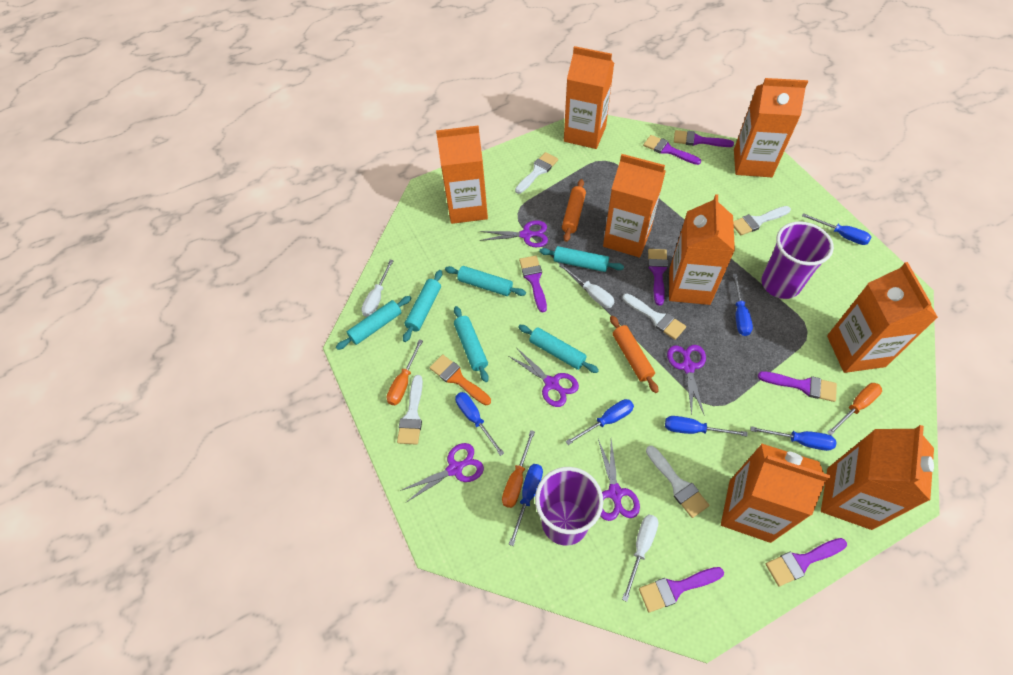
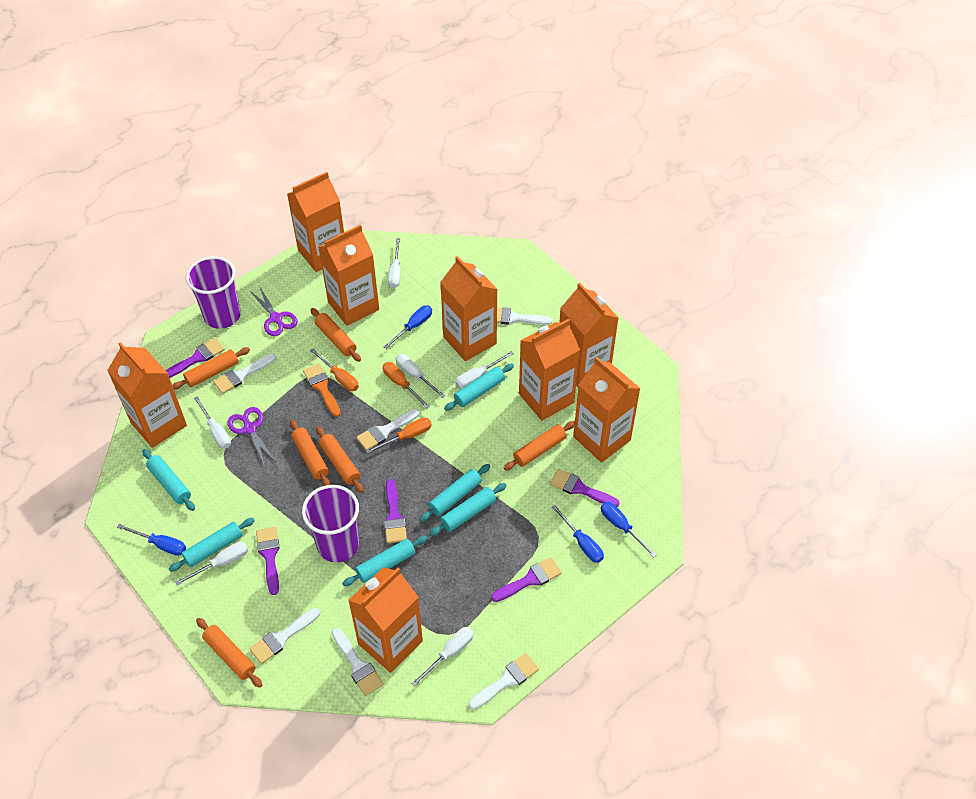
blue screwdriver: [455,392,504,456] [509,464,543,546] [566,399,634,445] [665,416,748,436] [733,274,753,336] [750,426,837,451] [802,213,871,245] = 7 -> [117,524,186,556] [384,305,432,349] [552,505,604,563] [601,502,657,558] = 4
orange rolling pin: [562,179,586,242] [610,316,658,393] = 2 -> [172,347,250,390] [196,618,262,688] [290,419,330,486] [311,308,361,362] [316,426,364,493] [504,421,575,471] = 6
purple brush: [519,256,547,312] [639,567,724,612] [643,135,701,165] [648,249,668,306] [674,130,734,147] [758,371,837,402] [766,538,847,586] = 7 -> [166,338,225,378] [256,527,280,595] [384,479,407,543] [491,557,562,602] [550,469,619,507] = 5
purple scissors: [400,443,484,502] [480,220,548,247] [509,348,579,407] [598,439,640,521] [667,345,706,416] = 5 -> [227,407,276,466] [250,286,298,336] = 2
white brush: [397,375,423,445] [515,152,558,194] [623,293,686,340] [646,446,709,518] [733,206,791,235] = 5 -> [213,353,276,394] [249,608,320,664] [332,628,383,696] [356,409,420,450] [469,653,539,710] [497,307,553,325] = 6
white screwdriver: [361,260,394,317] [559,263,614,308] [622,514,659,602] = 3 -> [175,542,248,586] [194,396,231,449] [388,238,401,288] [395,354,445,398] [411,627,474,687] [455,351,514,389] = 6

